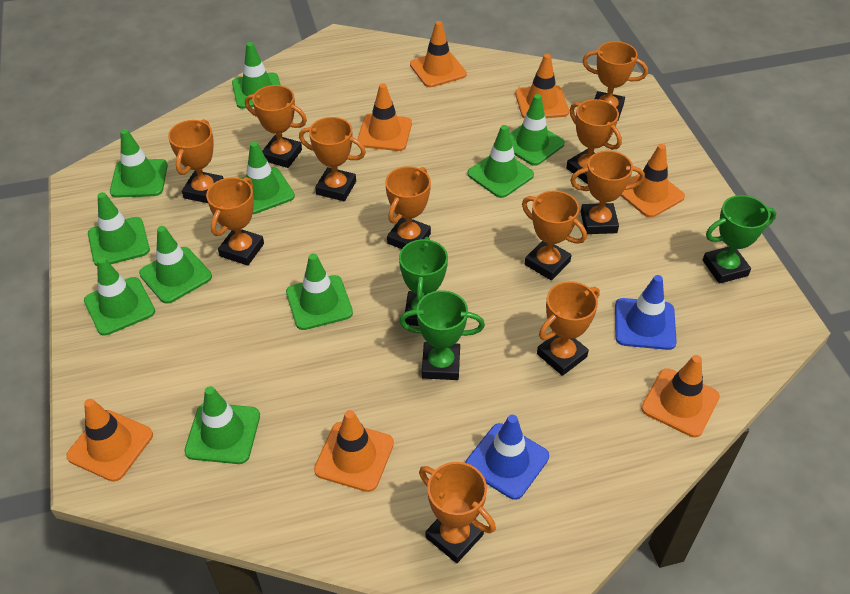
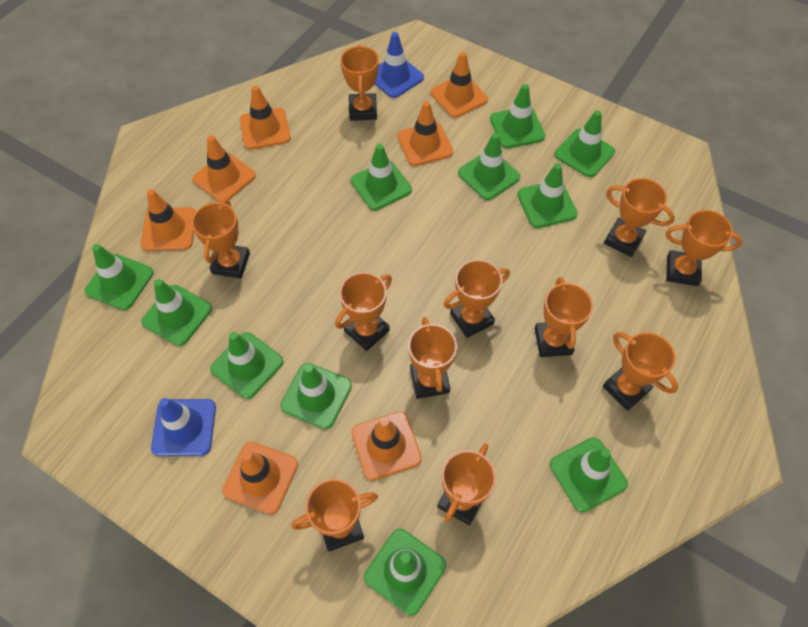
green traffic cone: [84,257,155,336] [88,192,150,266] [110,129,168,198] [139,226,212,304] [184,386,260,464] [232,42,280,109] [241,142,295,215] [286,253,353,330] [467,125,534,198] [510,94,565,166] = 10 -> [85,244,154,310] [141,279,212,346] [210,332,284,399] [280,363,352,429] [351,144,412,211] [364,529,446,616] [458,133,520,200] [490,84,545,148] [517,163,578,228] [550,437,628,512] [554,110,615,177] = 11
green trophy: [399,237,448,326] [399,290,485,380] [703,195,777,284] = 3 -> none = 0

